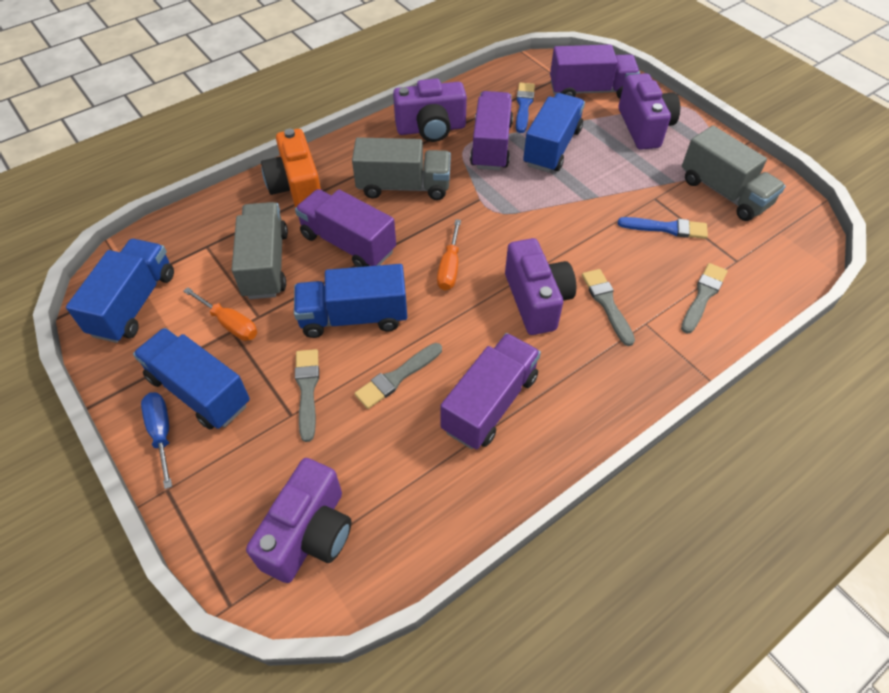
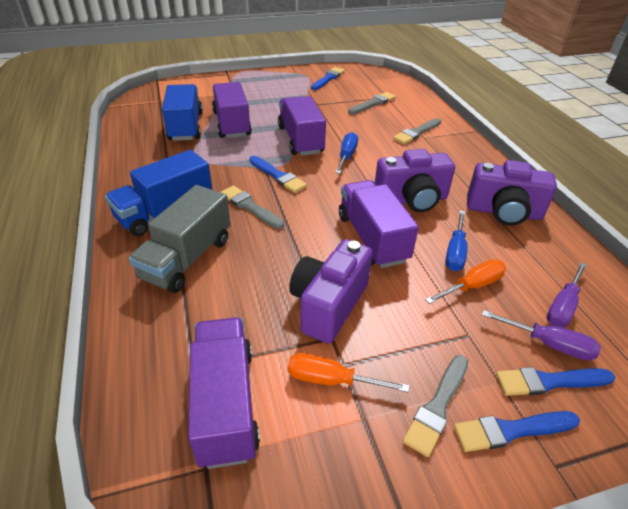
blue brush: [516,83,535,133] [618,217,708,239] = 2 -> [249,156,307,193] [311,67,345,90] [454,411,580,452] [496,367,615,396] = 4
blue screwdriver: [141,392,172,489] = 1 -> [335,132,358,174] [445,211,467,271] = 2
blue truck: [66,239,174,343] [133,328,250,429] [294,264,407,338] [523,93,585,173] = 4 -> [105,150,212,236] [162,84,203,141] = 2
grey truck: [232,202,288,299] [352,137,451,200] [682,126,786,221] = 3 -> [129,185,231,293] = 1
orange camera: [261,129,321,208] = 1 -> none = 0
purple camera: [246,458,352,583] [393,78,467,142] [505,238,576,335] [619,73,680,150] = 4 -> [289,239,373,344] [375,149,455,212] [467,160,557,226] = 3
purple screwdriver: none = 0 -> [482,310,601,360] [547,262,587,328] = 2

